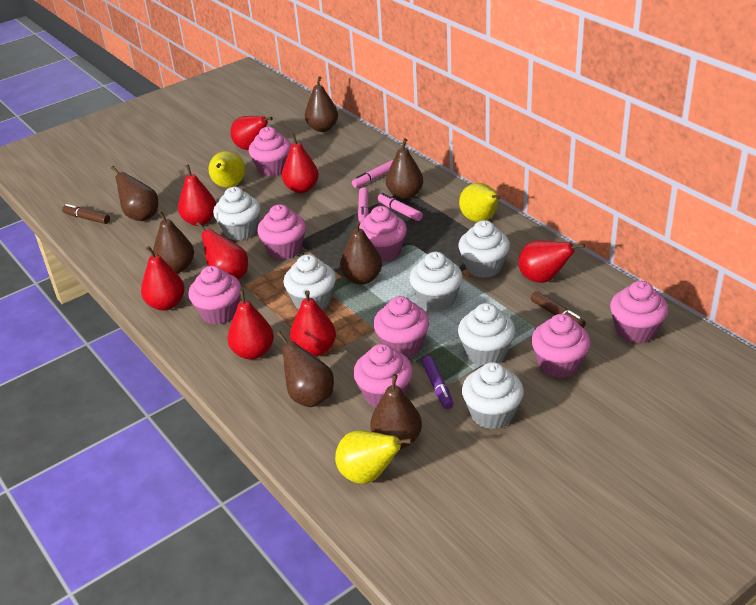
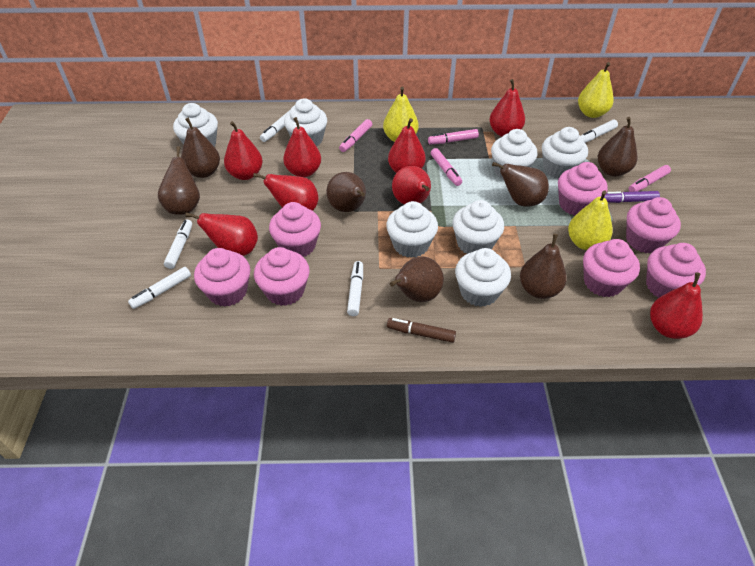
brown marker: [62,204,110,224] [531,291,586,328] = 2 -> [387,318,456,343] = 1
pink cupcake: [188,266,241,325] [249,127,291,177] [257,204,306,260] [353,344,413,407] [359,206,407,262] [373,296,429,357] [531,314,591,378] [610,281,668,343] = 8 -> [194,248,250,307] [254,247,310,306] [269,202,321,257] [558,162,608,216] [583,239,640,297] [626,197,681,254] [646,243,706,298] = 7
pink marker: [352,160,393,188] [358,187,369,222] [377,193,423,221] = 3 -> [339,119,372,152] [428,129,479,144] [431,148,462,186] [629,165,671,192] = 4
white cupcake: [213,187,261,240] [284,254,336,310] [409,252,463,311] [458,220,510,278] [458,303,515,366] [462,362,524,429] = 6 -> [173,103,218,146] [284,98,327,147] [386,201,438,258] [452,200,504,254] [455,248,511,307] [491,129,537,179] [542,127,588,179] = 7
white marker: none = 0 -> [128,267,191,309] [164,220,192,269] [260,110,290,142] [347,261,363,316] [581,120,618,143] = 5

